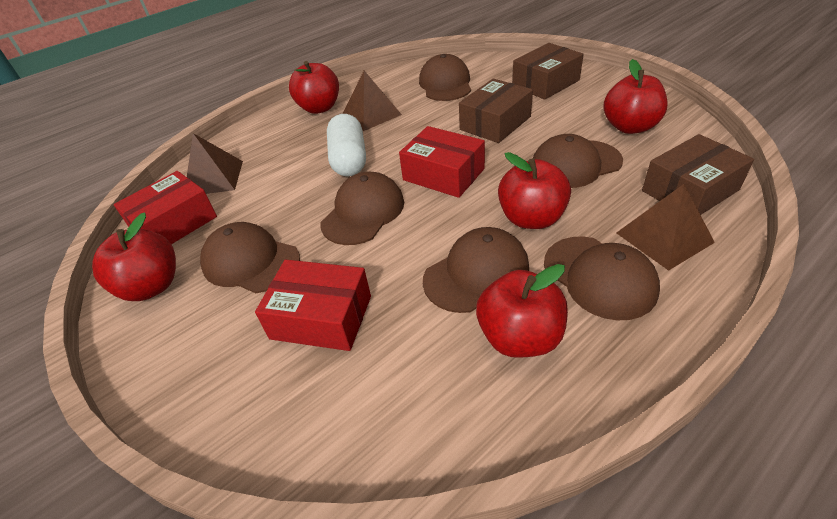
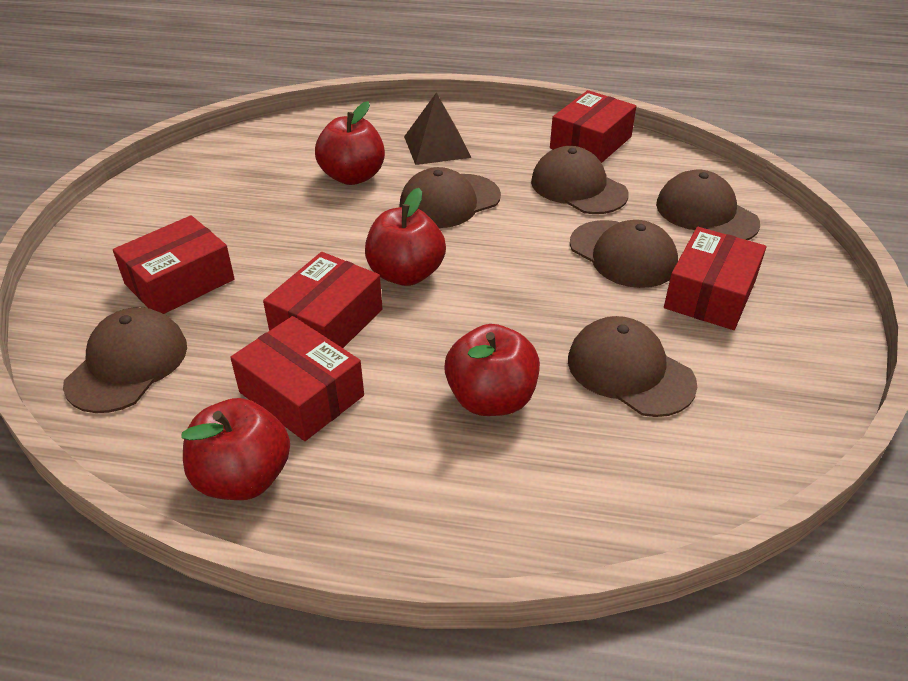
brown box: [459,79,533,143] [512,43,584,100] [642,134,754,215] = 3 -> none = 0
brown pyramid: [187,133,243,194] [342,71,402,131] [617,184,715,271] = 3 -> [404,93,472,165] = 1
red apple: [92,212,176,301] [289,61,339,114] [476,264,568,358] [498,152,571,229] [603,59,668,134] = 5 -> [181,398,290,500] [315,101,385,185] [365,188,446,286] [444,324,540,416] = 4
red box: [114,171,217,244] [255,260,371,351] [399,126,485,198] = 3 -> [113,215,235,314] [230,316,364,441] [263,252,383,348] [550,90,636,163] [664,227,766,330] = 5
white capsule: [327,114,366,176] = 1 -> none = 0

